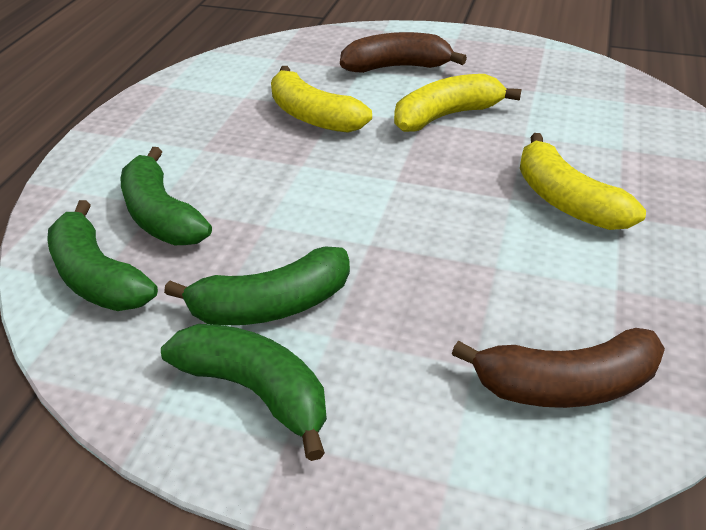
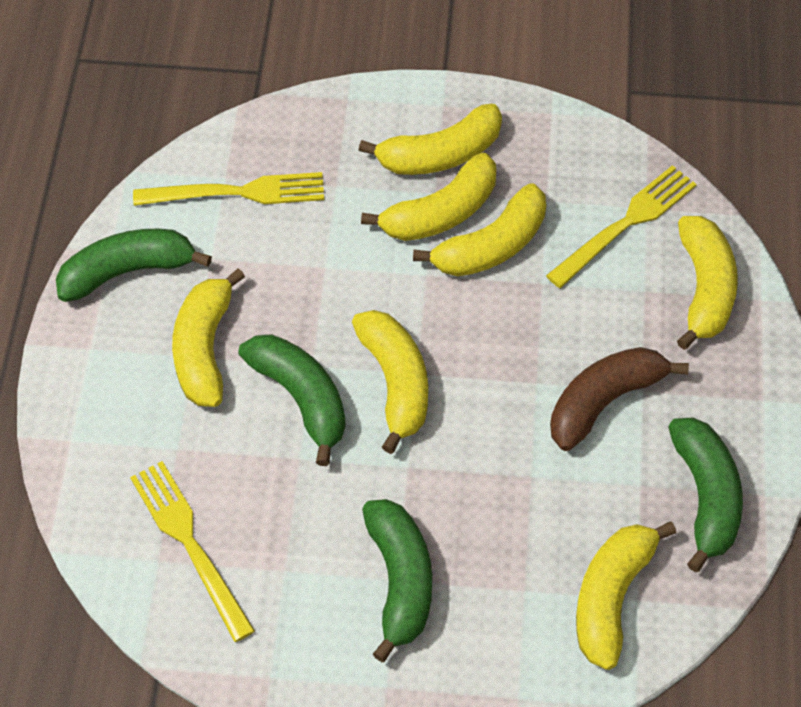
brown banana: [340,32,467,73] [452,328,665,408] = 2 -> [550,347,689,451] = 1
yellow banana: [271,66,372,133] [394,74,522,132] [520,133,646,230] = 3 -> [172,268,245,407] [352,310,428,454] [359,104,502,175] [361,153,496,241] [413,183,546,276] [576,522,676,670] [677,216,738,350] = 7
yellow fork: none = 0 -> [130,461,255,642] [133,172,324,206] [546,165,697,288] = 3

